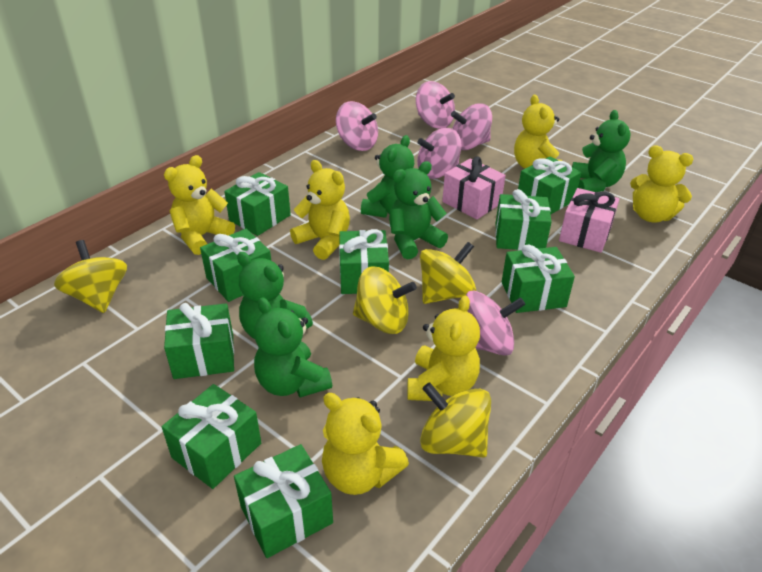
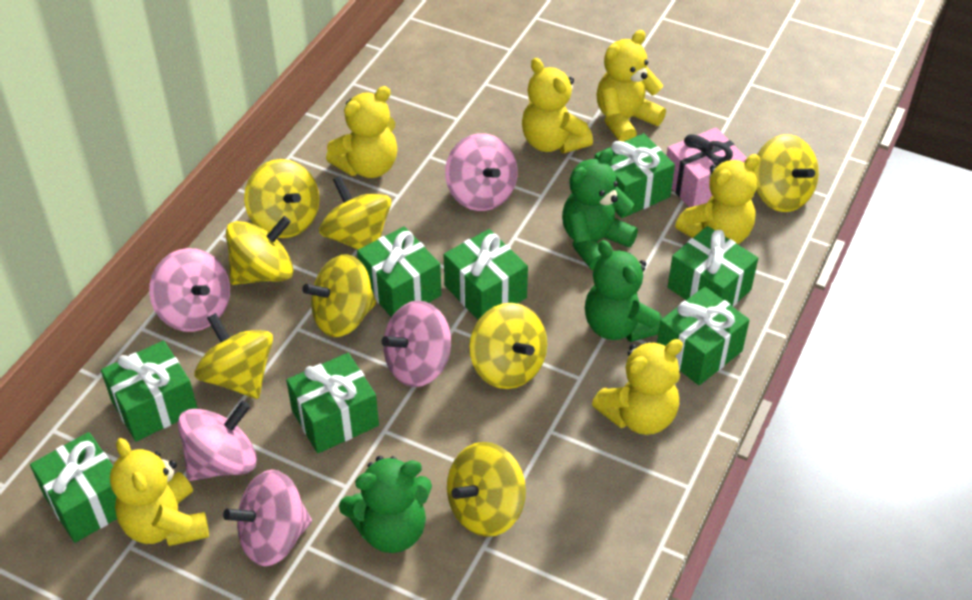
green gift: [162,384,261,489] [164,303,234,379] [200,229,271,302] [224,172,291,236] [234,444,333,558] [339,229,389,294] [495,189,552,250] [502,245,575,313] [518,156,581,215] = 9 -> [30,432,117,543] [101,340,198,442] [286,353,379,453] [357,226,441,317] [444,229,528,320] [595,133,675,218] [657,287,750,385] [668,226,758,307] = 8
green teddy bear: [237,252,313,339] [254,297,332,397] [361,135,414,218] [389,161,448,259] [572,110,631,192] = 5 -> [339,456,432,553] [562,149,638,270] [585,240,662,342] = 3
pink gift: [442,156,506,219] [559,188,619,253] = 2 -> [666,127,747,208] = 1
yellow spinning top: [54,240,127,313] [353,266,417,334] [420,242,476,304] [420,382,491,458] = 4 -> [195,313,273,399] [226,216,293,285] [244,159,319,238] [302,254,377,337] [319,176,391,250] [447,442,526,537] [469,303,547,389] [753,134,819,212] = 8

